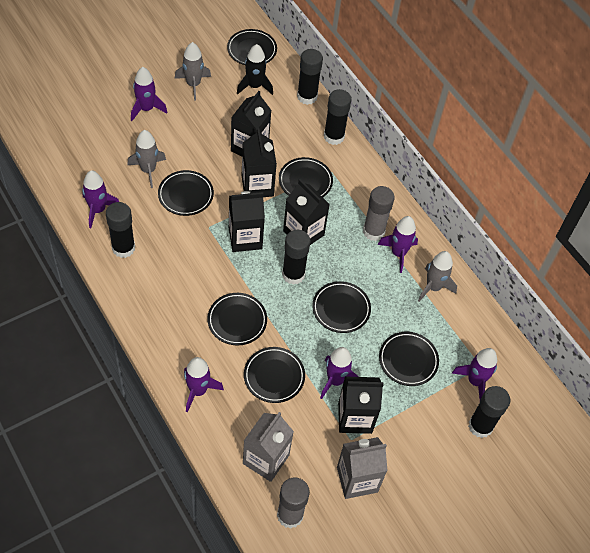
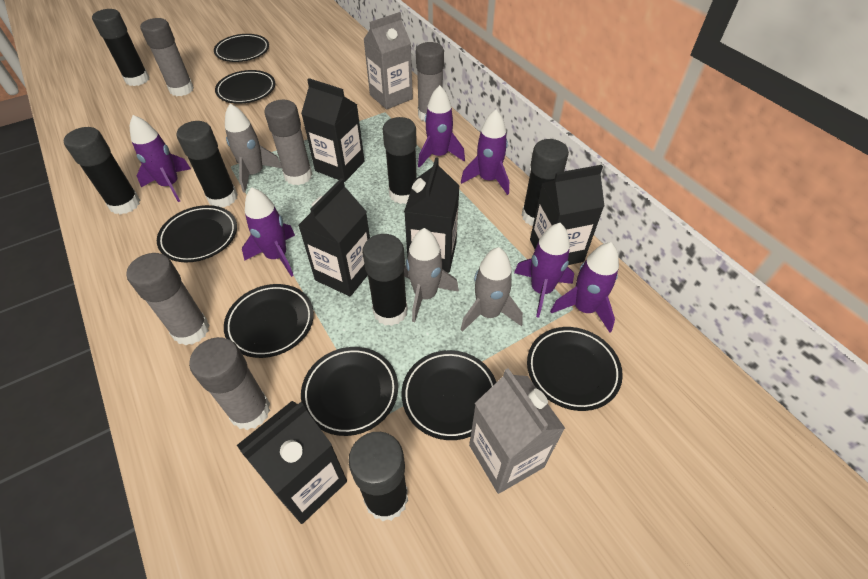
black glue stick: [106,202,135,258] [282,230,310,285] [297,49,323,105] [324,89,352,145] [468,386,510,438] = 5 -> [64,127,140,215] [92,9,149,86] [177,121,238,207] [348,432,408,521] [362,234,408,326] [383,117,417,204] [522,139,569,226] = 7
black rocket: [237,44,273,95] = 1 -> none = 0
grey glue stick: [277,478,310,528] [363,186,395,241] = 2 -> [126,253,209,346] [140,18,194,96] [189,337,270,430] [264,100,312,185] [416,42,444,122] = 5

